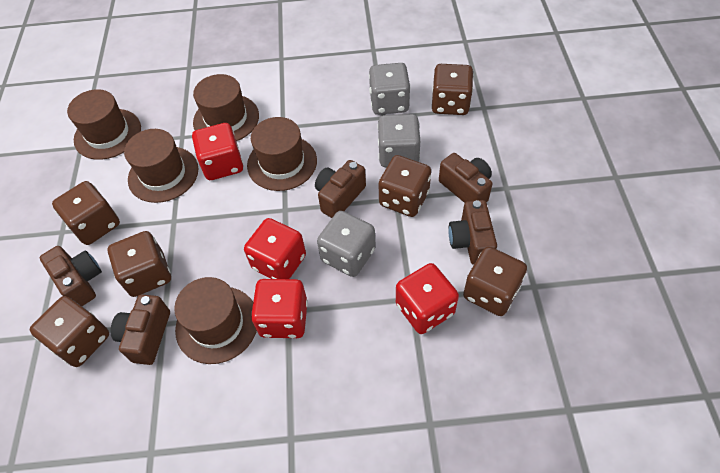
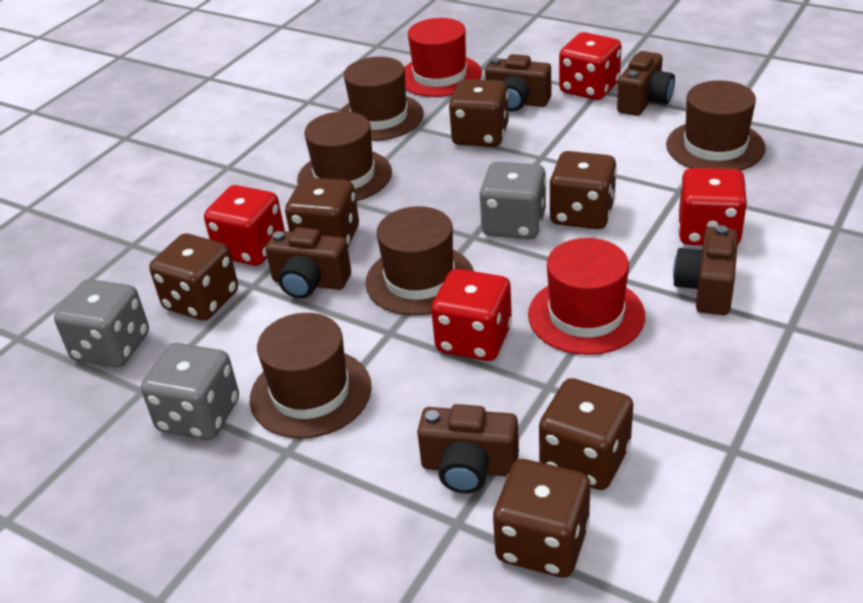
red hat: none = 0 -> [404,18,482,97] [528,238,645,355] = 2

